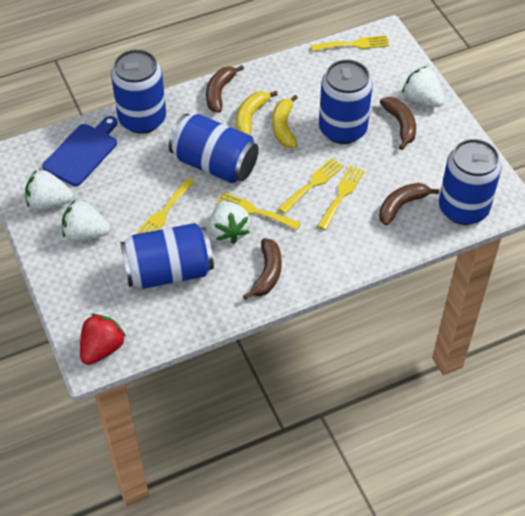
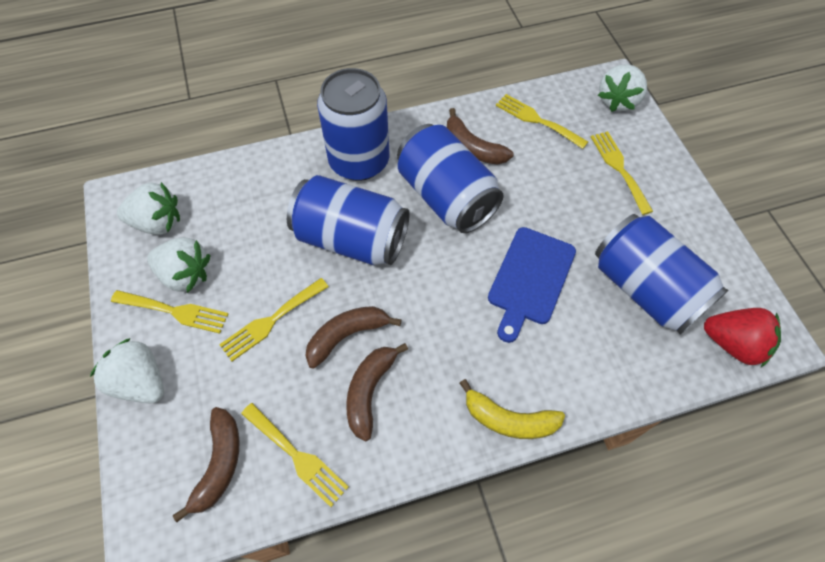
blue can: [111,49,166,134] [120,223,214,289] [169,113,259,183] [319,59,373,144] [439,139,502,225] = 5 -> [287,175,410,265] [317,68,389,181] [397,124,504,233] [595,214,728,335] = 4
yellow banana: [236,91,278,135] [272,95,298,148] = 2 -> [460,379,565,439] = 1

